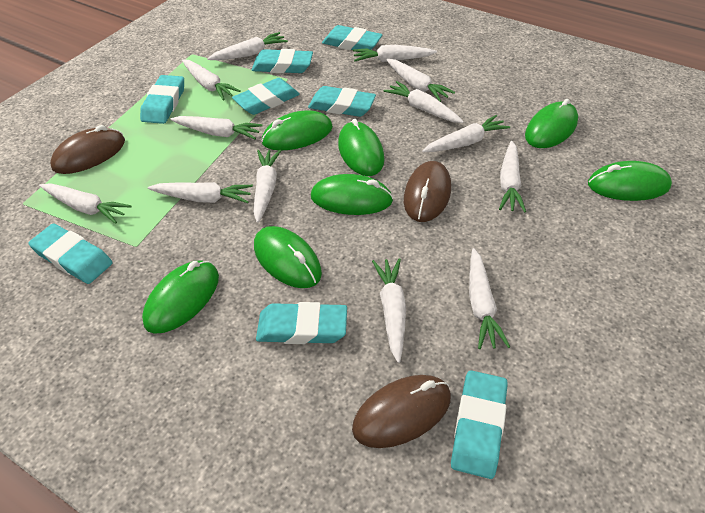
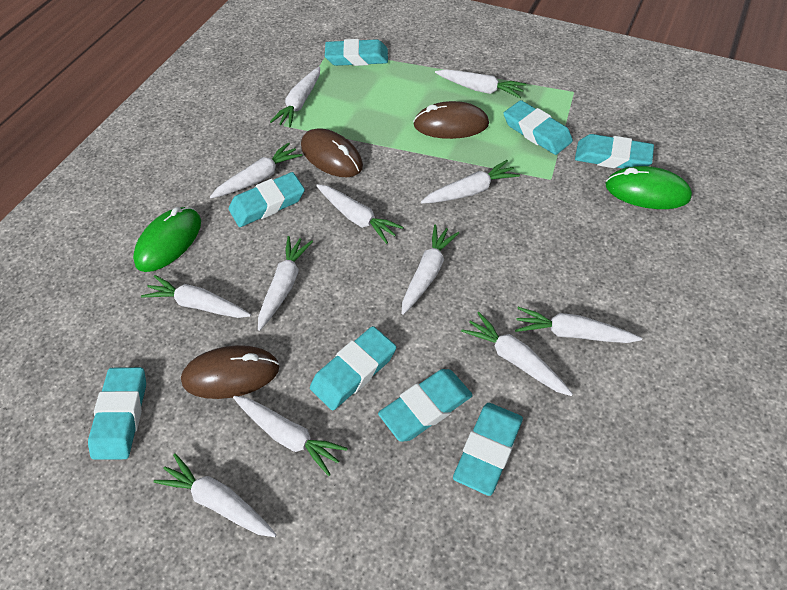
green mouse: [142,260,219,334] [254,226,322,288] [261,110,333,150] [311,174,393,215] [338,119,384,176] [525,99,578,148] [588,161,672,201] = 7 -> [133,207,201,272] [605,166,692,209] = 2
white carrot: [39,183,132,224] [148,182,253,203] [171,116,263,139] [182,59,241,101] [207,32,288,60] [254,150,282,223] [353,45,437,62] [372,258,406,363] [383,81,464,123] [386,59,455,102] [422,115,510,152] [469,248,510,349] [499,141,526,213] = 13 -> [141,275,251,318] [153,453,277,537] [210,142,302,198] [233,396,348,476] [258,236,313,331] [270,67,320,128] [316,184,404,244] [402,225,459,315] [421,160,520,204] [435,69,526,98] [461,312,573,396] [515,307,642,343] = 12

